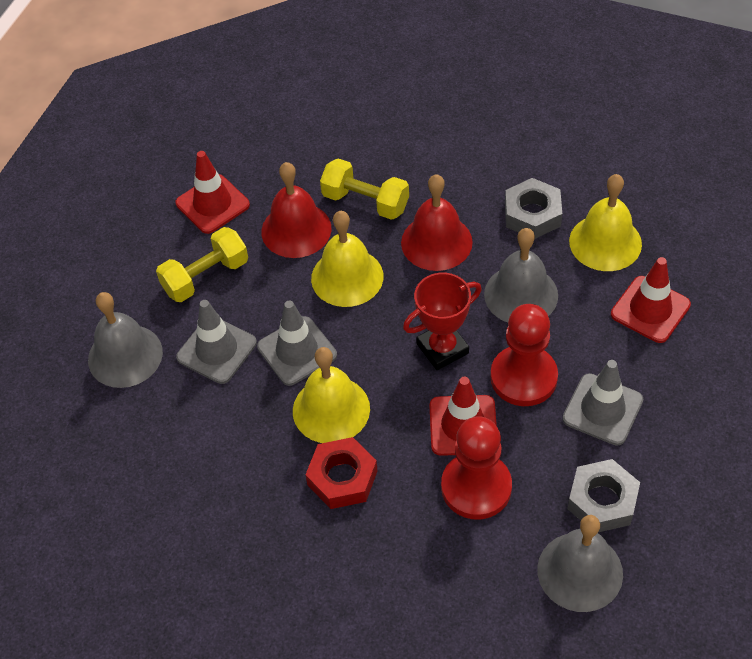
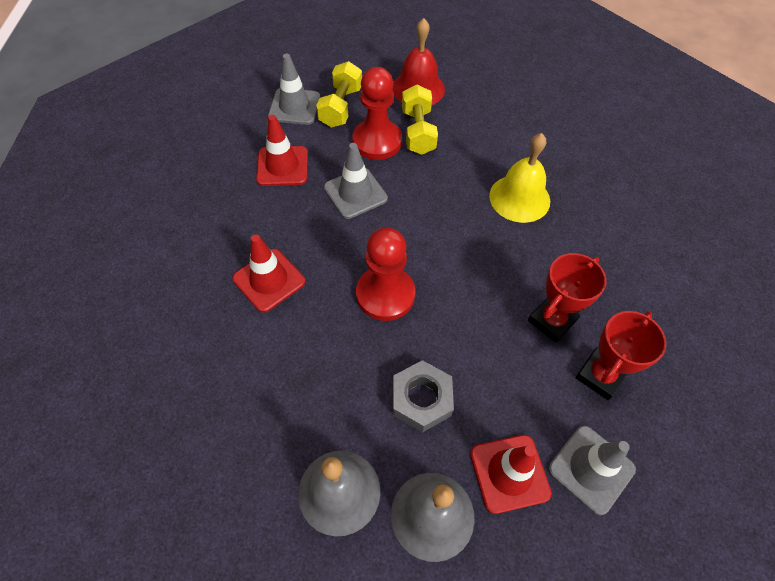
grey bell: [88,292,163,388] [484,228,558,322] [537,515,623,612] = 3 -> [298,451,380,536] [391,473,474,562] = 2
grey nut: [505,178,562,239] [567,459,640,532] = 2 -> [393,360,454,433] = 1
red bell: [261,162,332,258] [401,174,473,271] = 2 -> [392,18,445,105] = 1
red nut: [306,437,378,509] = 1 -> none = 0
red trophy: [403,273,482,370] = 1 -> [528,253,607,343] [576,311,667,400] = 2
yellow bell: [293,347,370,443] [311,211,383,307] [569,174,642,271] = 3 -> [489,133,550,223] = 1

